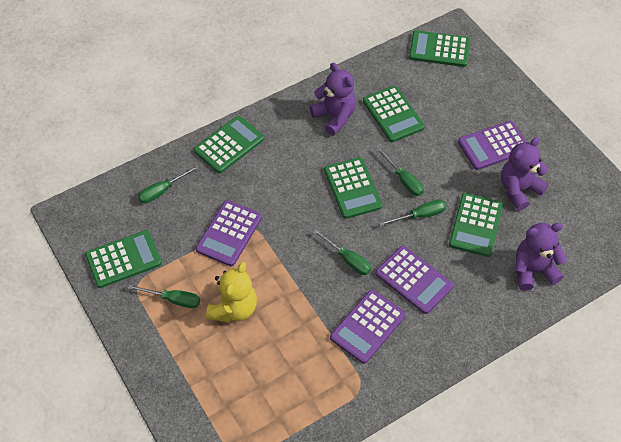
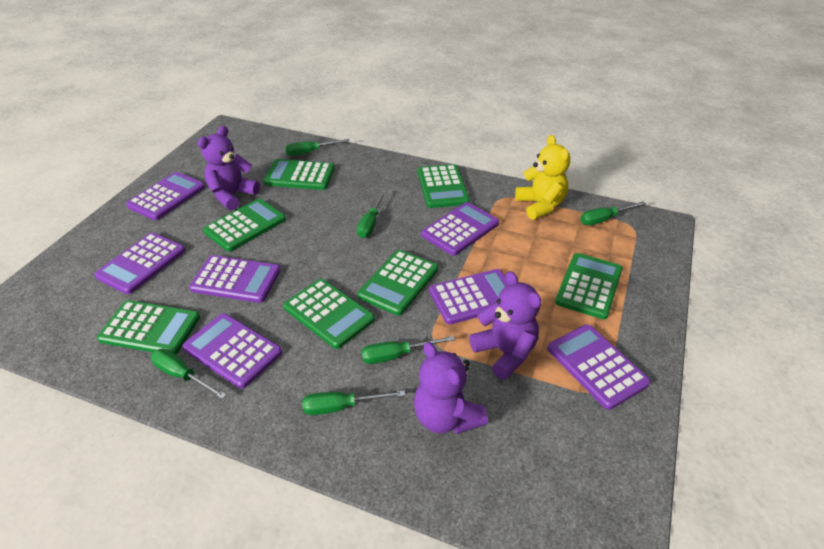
green calculator: [85,230,162,288] [194,116,264,173] [324,157,383,219] [363,86,425,142] [409,30,470,67] [449,193,503,257] = 6 -> [97,300,200,355] [203,199,286,252] [263,159,335,190] [283,279,375,349] [358,250,438,316] [418,164,470,208] [555,253,623,319] = 7
green screwdriver: [128,284,200,308] [138,165,200,204] [313,229,371,275] [376,147,424,196] [379,200,446,226] = 5 -> [151,348,227,399] [285,139,350,156] [302,390,406,415] [357,190,386,238] [361,336,455,364] [580,201,646,225] = 6
purple calculator: [196,200,262,266] [330,290,406,364] [375,246,453,314] [458,121,526,170] = 4 -> [94,233,185,294] [126,172,205,220] [182,313,282,389] [189,255,281,303] [421,202,499,256] [429,269,508,325] [547,324,651,410] = 7

